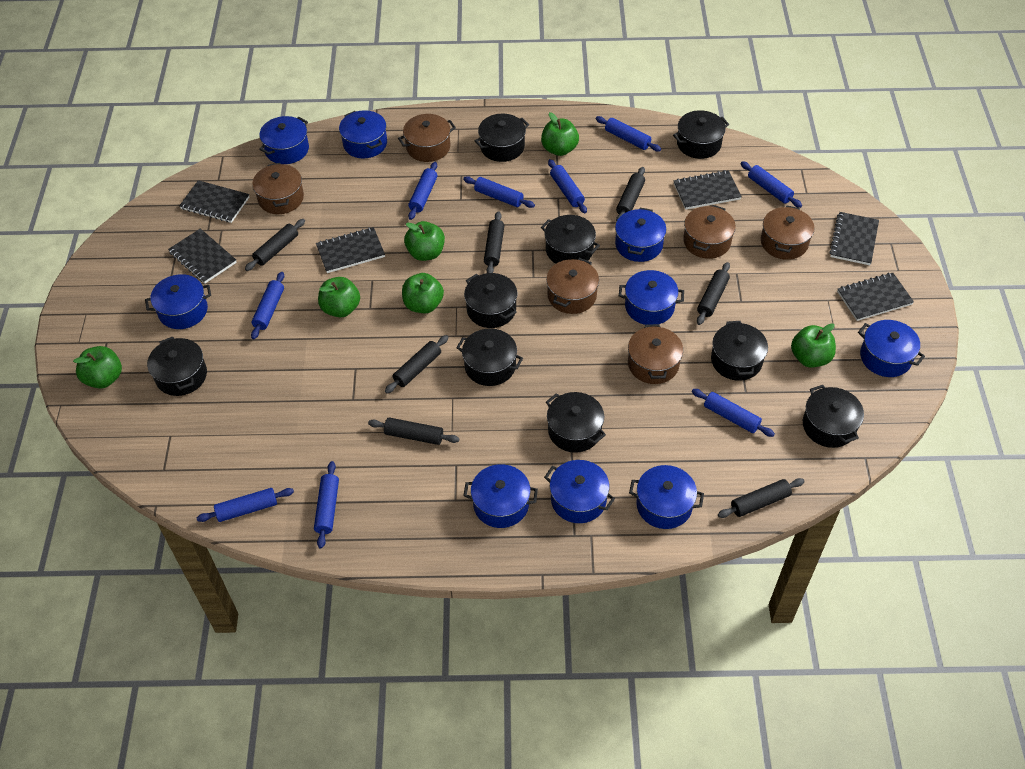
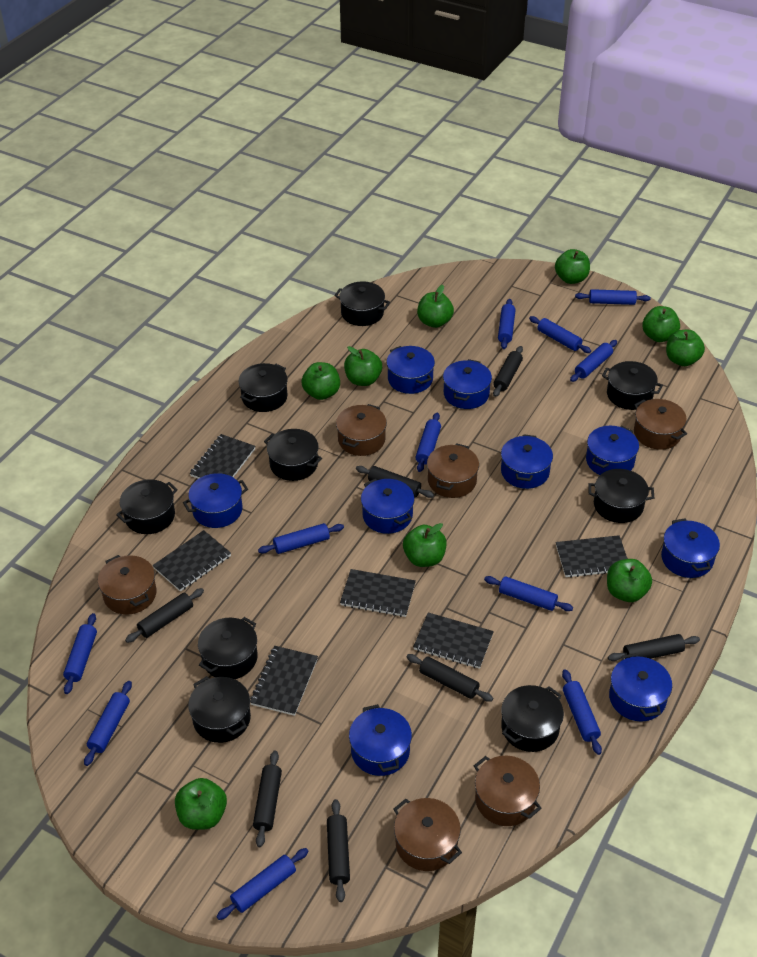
blue rolling pin: [197,488,294,522] [251,272,284,339] [314,461,339,548] [408,162,437,220] [463,176,535,208] [548,159,587,213] [596,116,661,151] [691,389,775,437] [740,161,802,208] = 9 -> [63,613,97,694] [84,681,132,766] [216,848,308,920] [258,523,344,554] [416,413,441,472] [484,576,573,611] [498,299,516,349] [529,316,591,353] [562,669,602,755] [570,340,617,382] [575,289,651,305] = 11
green apple: [73,346,122,389] [318,277,360,317] [402,273,444,313] [404,221,445,261] [541,112,579,156] [791,323,836,368] = 6 -> [175,778,227,830] [302,362,340,400] [344,346,382,386] [403,523,447,567] [417,285,454,328] [555,249,590,284] [607,559,652,602] [642,306,680,342] [666,330,705,366] = 9

